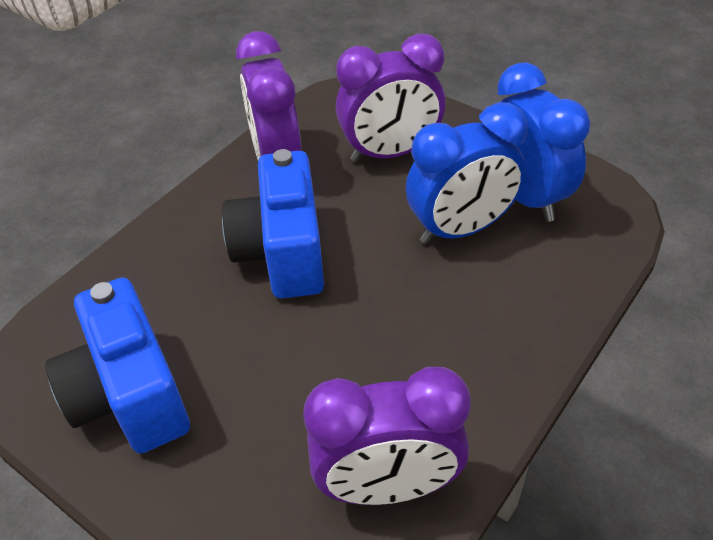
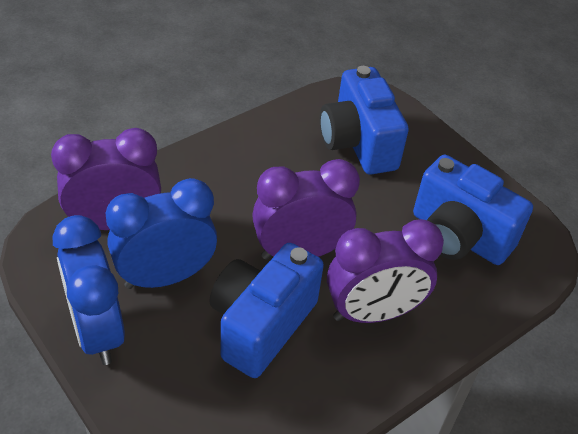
blue camera: [46,278,190,454] [222,149,324,298] = 2 -> [209,243,324,378] [320,66,409,175] [413,155,533,265] = 3

